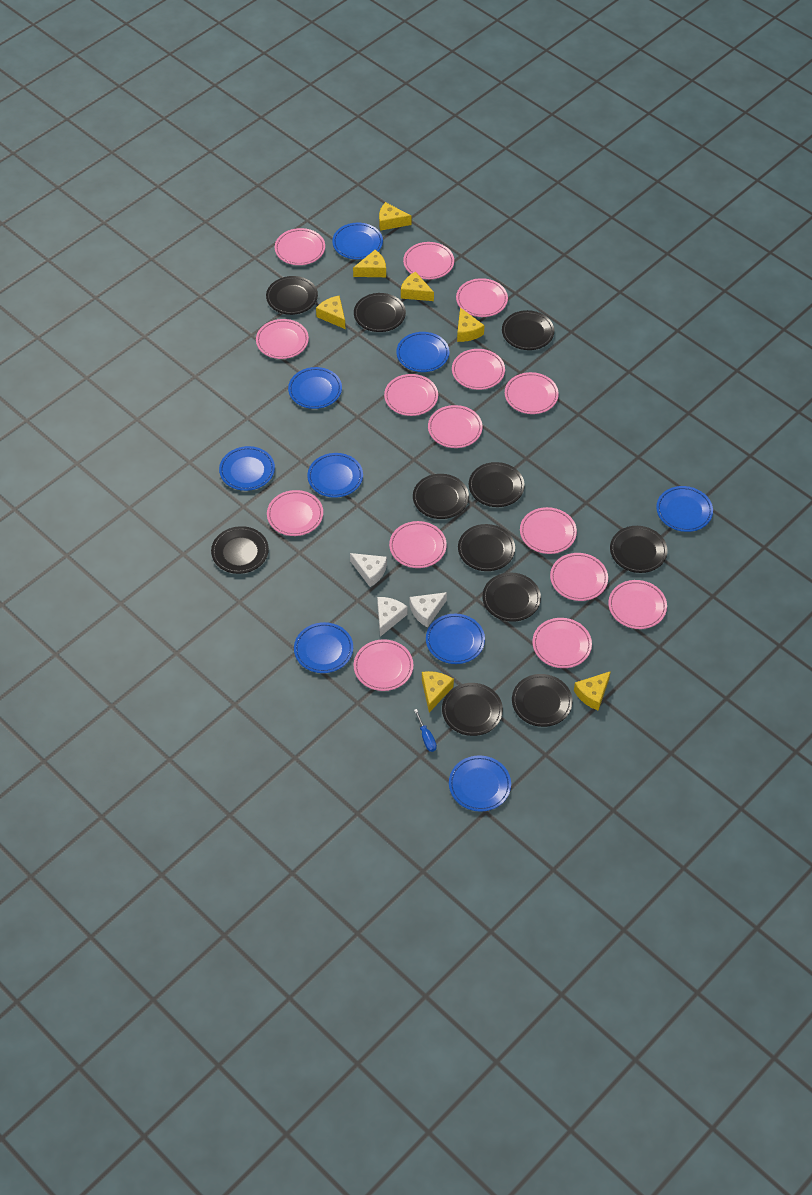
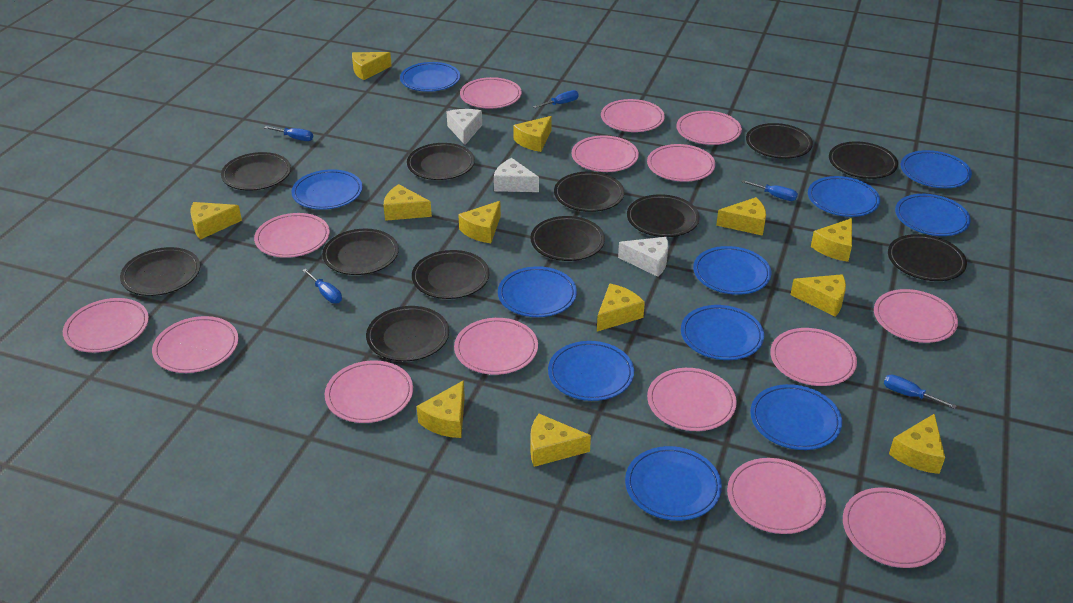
black plate: [211,526,269,574] [266,276,318,315] [354,293,406,332] [413,474,469,519] [442,683,503,736] [458,524,515,571] [469,462,525,507] [482,572,541,622] [502,310,554,350] [512,674,573,727] [610,526,667,573] = 11 -> [120,247,200,296] [221,152,291,191] [322,229,399,275] [366,306,449,361] [407,143,475,180] [412,250,489,299] [530,216,605,261] [554,172,624,212] [627,194,700,237] [746,123,813,159] [829,142,898,179] [888,234,967,281] = 12
blue plate: [219,446,275,491] [288,367,342,409] [294,622,353,673] [307,453,363,498] [332,223,383,260] [396,332,449,372] [426,614,485,664] [449,755,511,812] [656,486,713,532] = 9 -> [291,169,363,210] [400,62,460,92] [498,266,577,317] [548,341,634,401] [625,446,722,521] [681,305,764,360] [693,246,771,295] [750,384,842,450] [808,176,880,217] [895,194,971,236] [901,150,972,188] = 11
blue screwdriver: [414,709,437,752] = 1 -> [265,126,313,141] [302,269,342,303] [533,90,578,108] [742,180,798,201] [884,375,957,409] = 5
yellow cheese: [316,295,345,329] [353,250,386,277] [379,202,412,231] [401,272,434,301] [422,671,454,712] [457,308,484,342] [574,671,611,710] = 7 -> [190,202,242,240] [352,52,392,80] [384,184,432,221] [417,380,465,438] [458,201,501,243] [513,116,552,152] [530,414,591,467] [597,283,645,331] [716,197,766,236] [791,274,846,317] [811,218,852,262] [889,414,945,474] = 12

